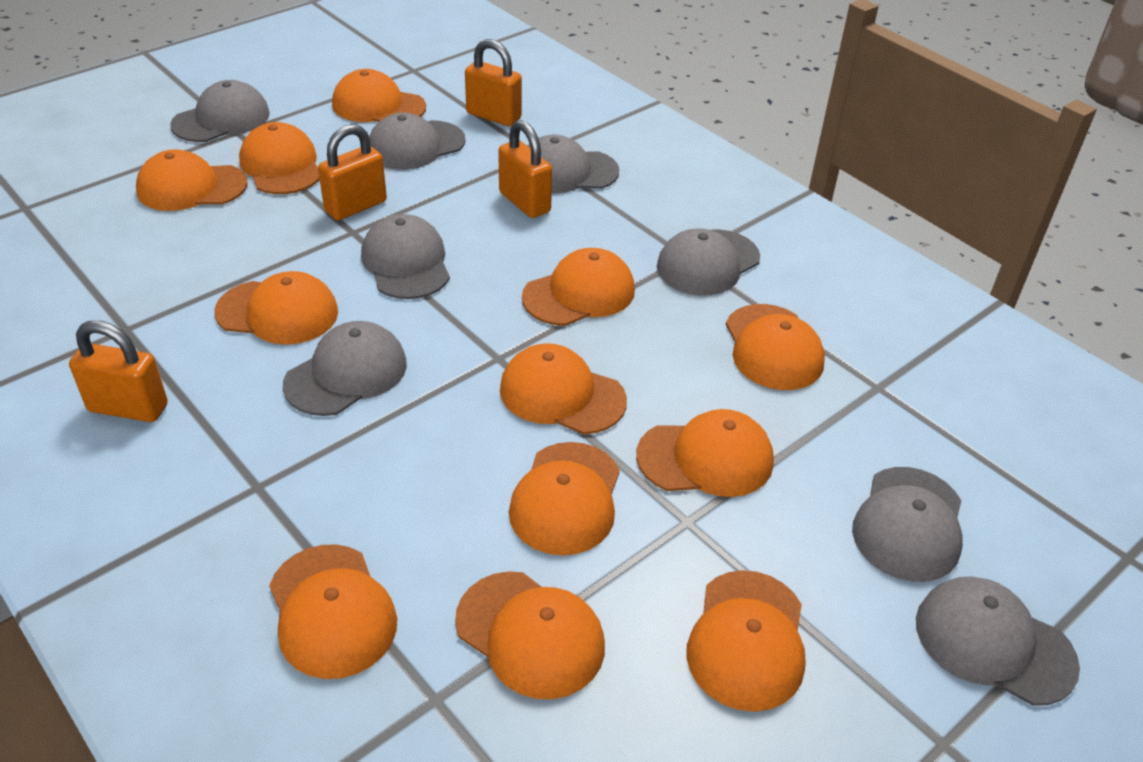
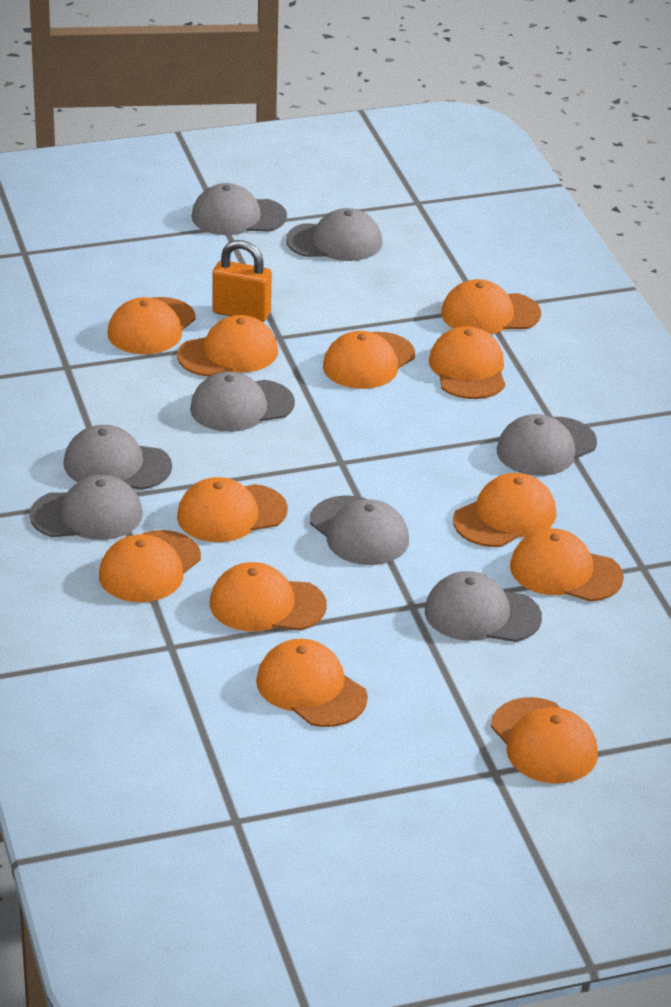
orange padlock: [69,321,168,422] [318,124,387,220] [465,39,522,126] [498,120,552,218] = 4 -> [212,240,272,322] = 1

